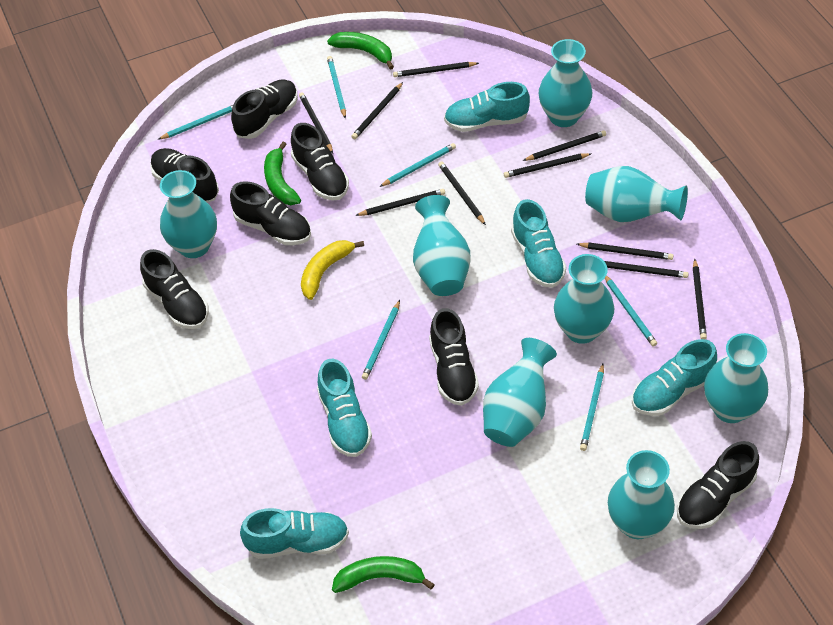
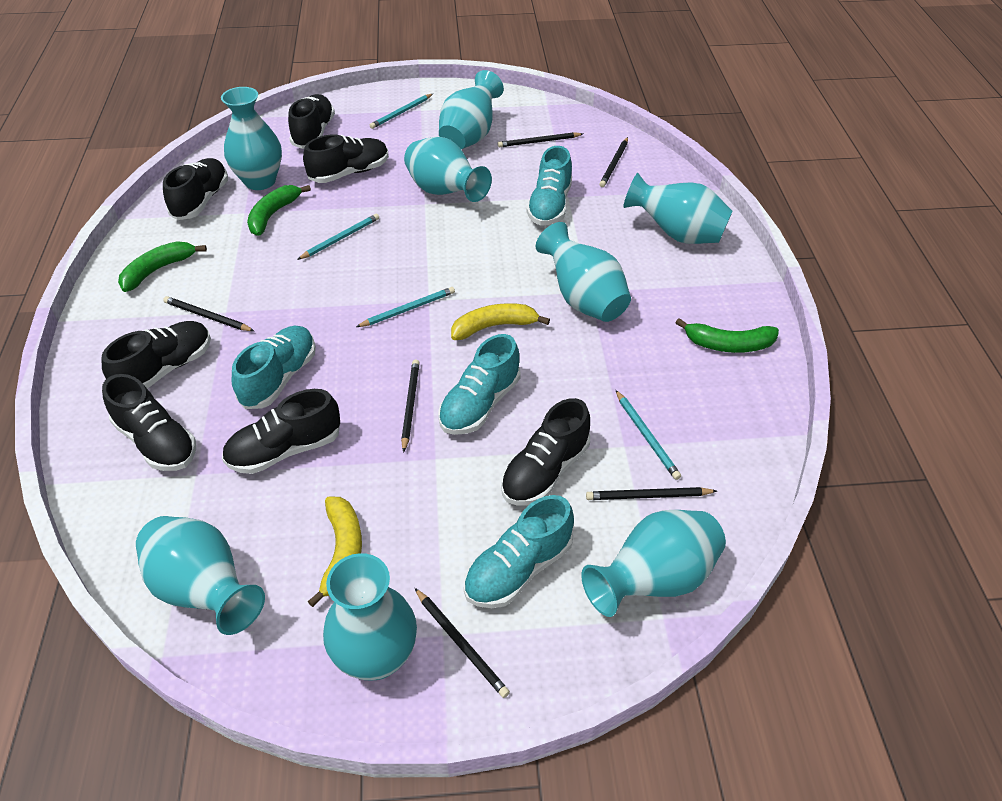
black pencil: [299,93,333,153] [351,82,403,139] [355,189,445,216] [393,62,479,77] [438,161,486,225] [504,153,591,178] [523,130,606,161] [577,243,674,260] [604,261,689,278] [693,259,707,340] = 10 -> [163,296,254,331] [401,360,420,453] [415,588,510,698] [498,132,583,148] [586,487,717,500] [599,137,628,187] = 6
turquoise pencil: [158,105,233,140] [327,56,346,119] [362,300,400,380] [379,143,456,187] [580,364,604,451] [605,275,657,347] = 6 -> [297,214,379,260] [356,287,455,327] [370,94,433,129] [616,390,681,480] = 4
turquoise shoe: [240,508,349,559] [317,359,372,457] [444,82,530,132] [511,199,566,288] [632,339,717,416] = 5 -> [232,326,316,409] [438,334,521,435] [464,495,574,608] [527,146,572,226] = 4
yellow banana: [301,240,364,300] = 1 -> [308,496,362,607] [451,303,550,340] = 2

